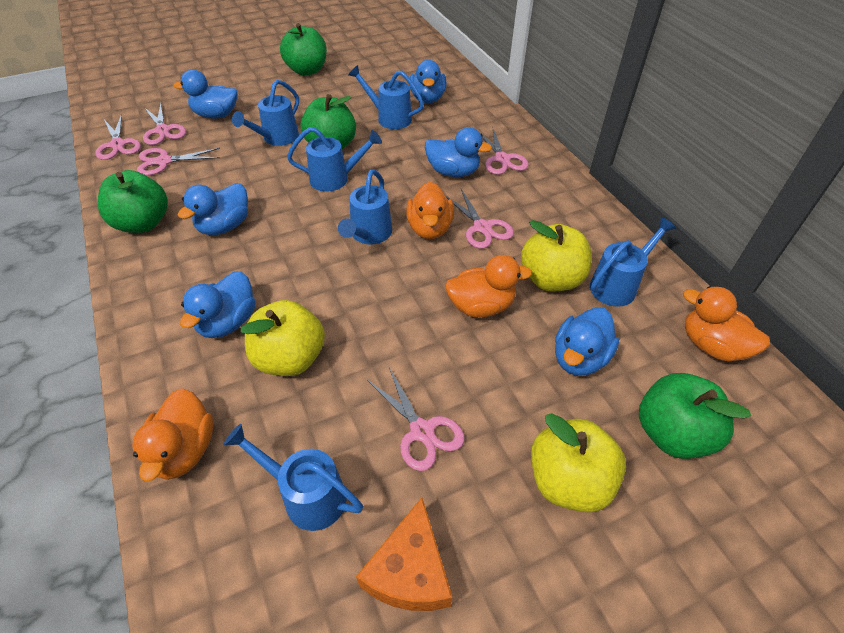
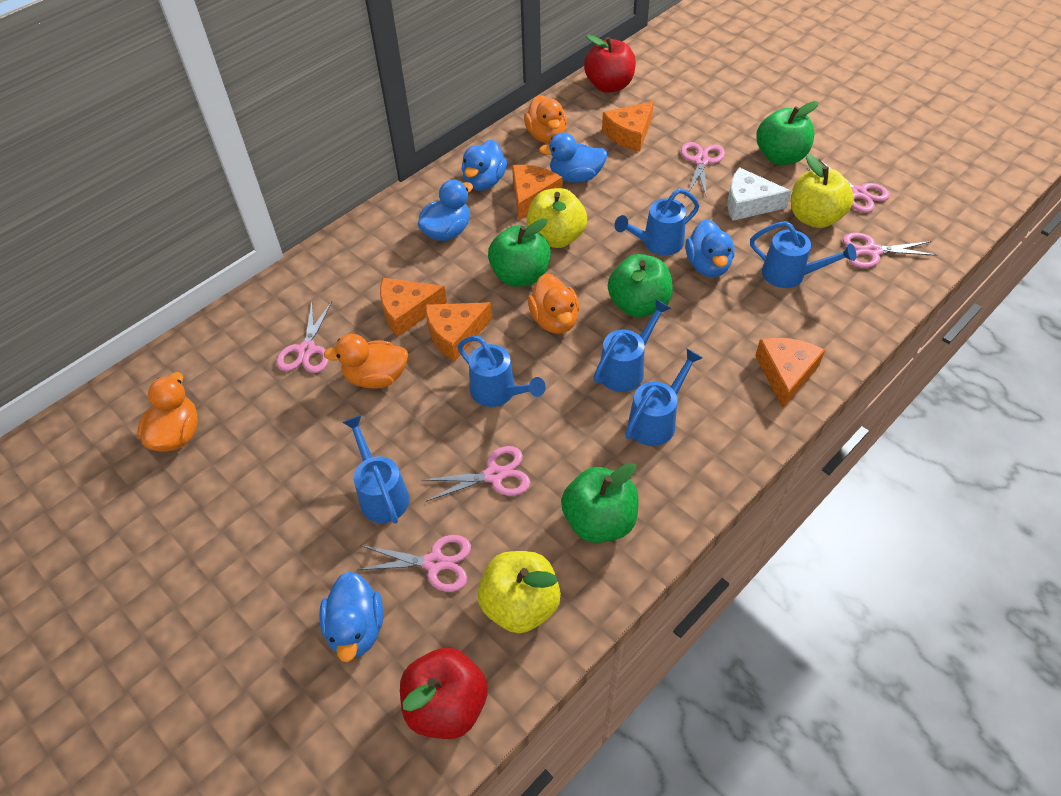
blue duck: [173,70,238,119] [178,183,248,235] [180,271,256,338] [410,60,446,103] [425,127,492,177] [555,307,619,376] = 6 -> [319,571,383,662] [418,180,473,241] [462,139,507,191] [539,132,607,183] [685,219,735,277] = 5
orange cheese: [356,497,453,611] = 1 -> [380,278,447,336] [425,302,492,361] [512,165,563,220] [602,101,654,151] [755,338,825,408] = 5
red apple: none = 0 -> [400,647,488,739] [584,35,636,93] = 2
white cheese: none = 0 -> [727,167,791,221] = 1

